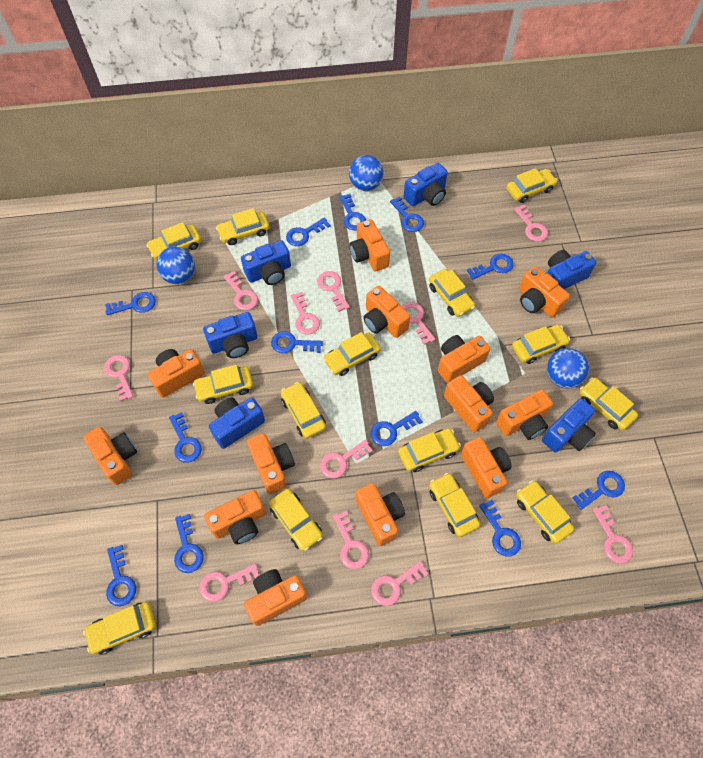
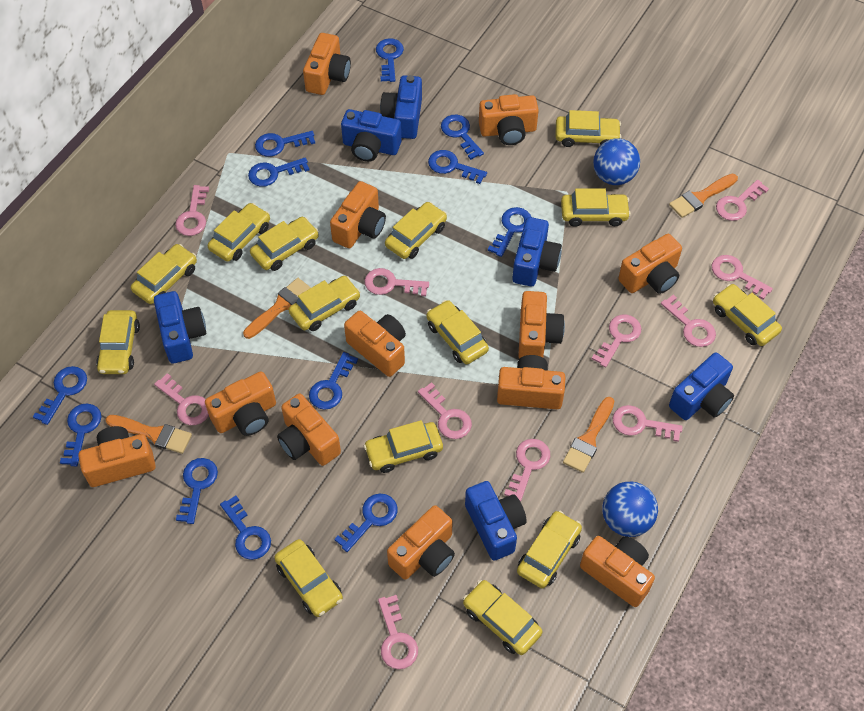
blue ball: [157,247,195,284] [349,155,383,191] [547,348,589,389] = 3 -> [593,138,640,185] [602,482,658,537] = 2
orange brush: none = 0 -> [105,415,192,454] [243,278,311,339] [563,397,614,473] [669,174,738,218] = 4
orange camera: [83,427,137,485] [148,349,205,398] [204,490,266,544] [244,569,307,626] [247,433,295,494] [349,219,390,272] [355,483,405,546] [363,286,410,338] [438,335,490,383] [444,375,494,433] [461,437,512,498] [496,390,553,440] [519,266,570,318] = 13 -> [78,426,156,487] [205,371,276,436] [277,394,341,466] [303,33,351,95] [330,181,386,248] [344,311,406,377] [387,505,455,580] [479,94,539,145] [497,355,565,409] [518,291,565,359] [580,536,655,607] [618,234,682,294] = 12

